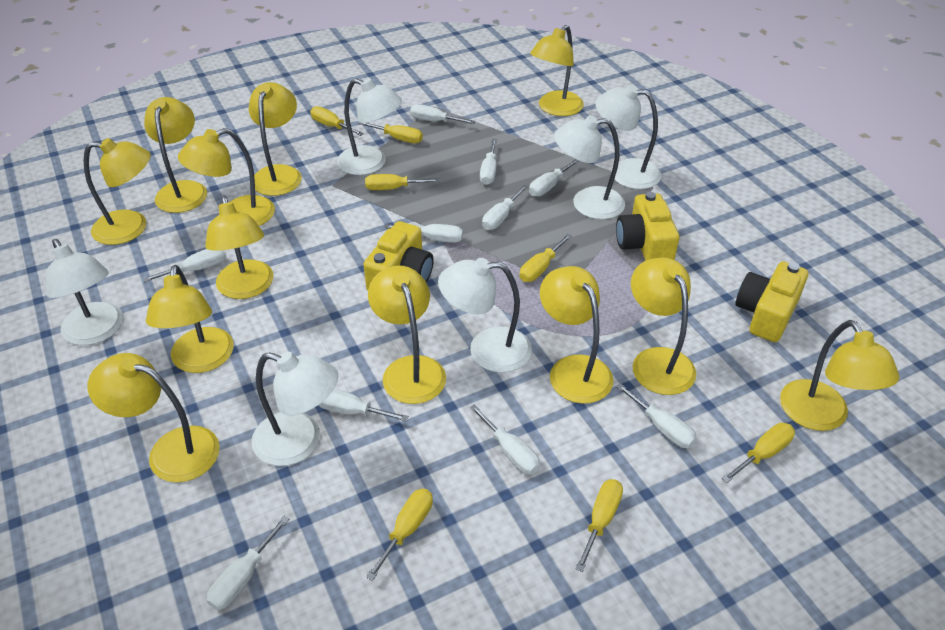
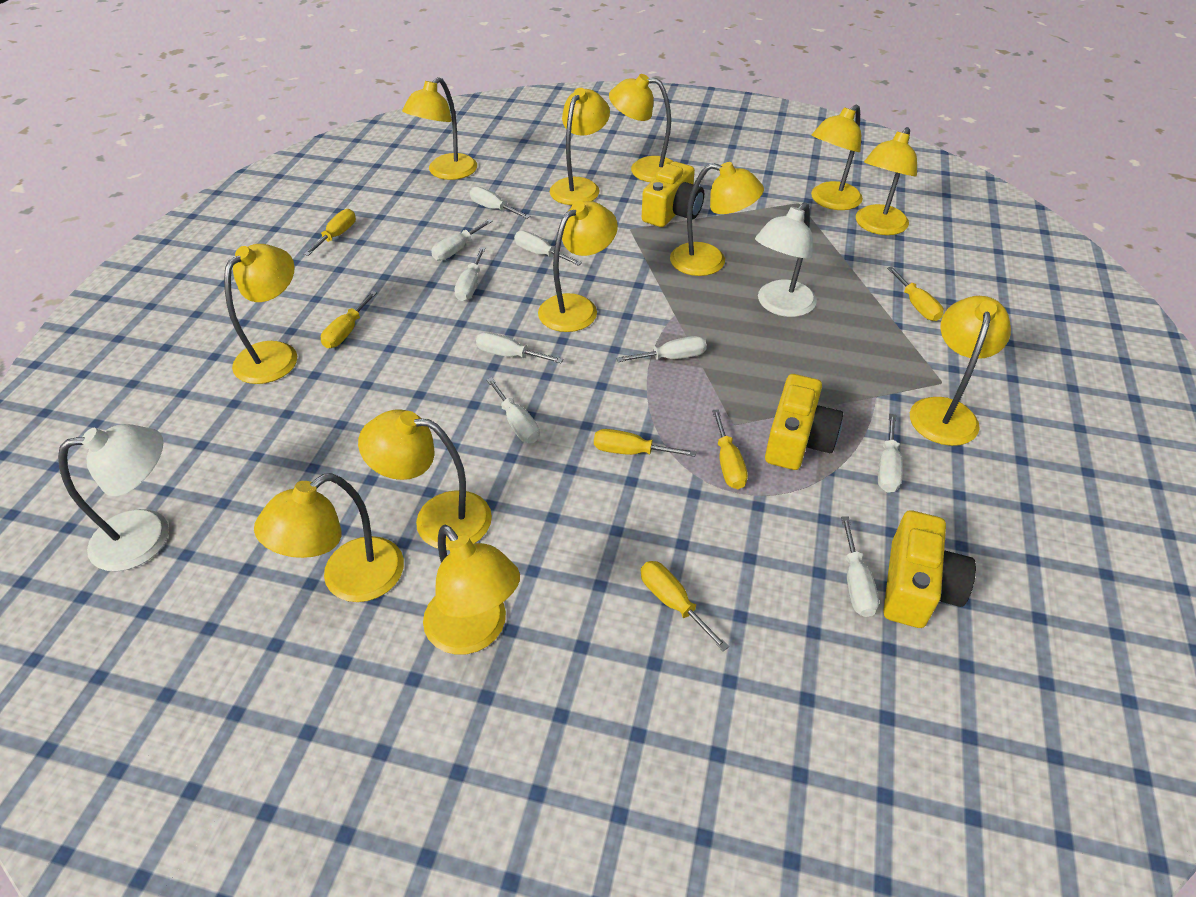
white lamp: [45,239,123,345] [251,352,339,466] [337,78,402,175] [438,258,532,373] [554,115,625,219] [595,85,661,189] = 6 -> [58,424,169,571] [755,202,817,317] = 2
white screwdriver: [143,249,227,282] [207,516,289,610] [318,389,409,422] [384,224,463,243] [410,104,476,124] [469,404,540,475] [480,139,497,185] [482,185,528,230] [529,159,579,196] [616,383,697,448] = 10 -> [431,219,493,261] [454,247,486,301] [470,187,530,219] [476,332,563,363] [486,377,539,443] [514,231,582,266] [616,336,707,362] [841,517,879,617] [878,414,903,493] = 9
yellow screwdriver: [310,106,364,136] [358,122,423,143] [365,174,440,190] [366,489,433,581] [520,234,572,282] [576,479,623,572] [722,423,795,483] = 7 -> [304,209,356,256] [321,291,377,348] [594,429,696,457] [641,561,729,651] [712,409,748,489] [887,267,944,321] = 6

